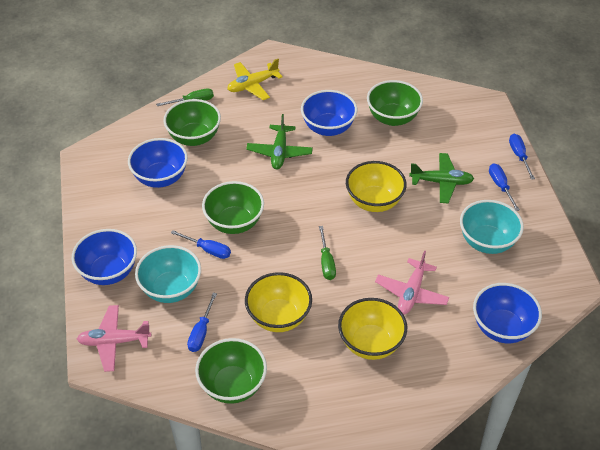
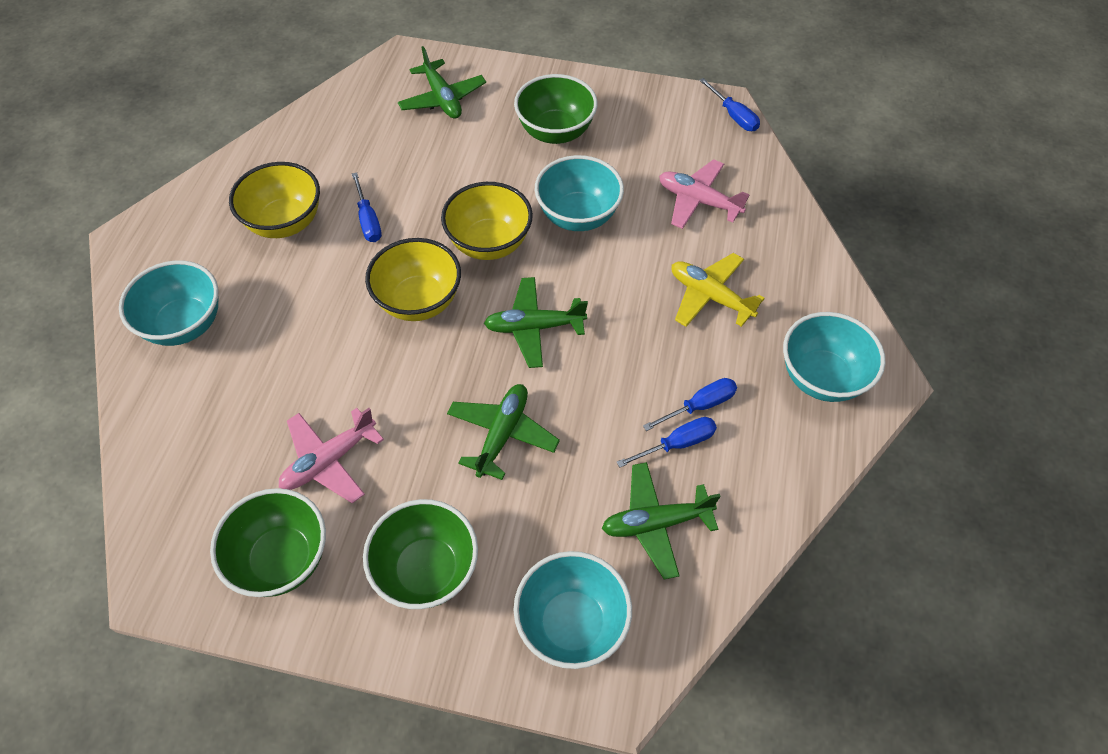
blue bowl: [72,229,137,285] [128,138,188,188] [301,90,357,136] [473,283,542,343] = 4 -> none = 0
green bowl: [163,99,221,146] [195,338,267,404] [202,181,264,234] [367,80,423,126] = 4 -> [210,488,326,597] [363,499,478,609] [514,74,598,144] = 3
green plane: [246,114,313,169] [409,153,474,204] = 2 -> [398,46,486,119] [447,384,560,480] [484,277,588,368] [602,462,721,579] = 4
green screwdriver: [156,88,214,106] [319,226,336,280] = 2 -> none = 0
turquoise bowl: [135,245,201,303] [460,200,524,254] = 2 -> [119,260,219,346] [514,551,632,669] [535,155,624,231] [783,312,885,402] = 4

